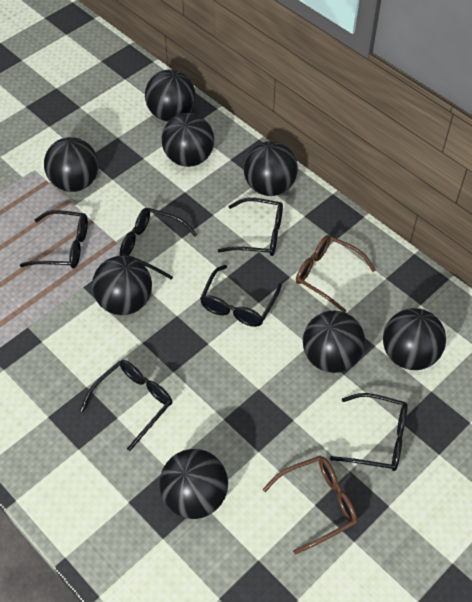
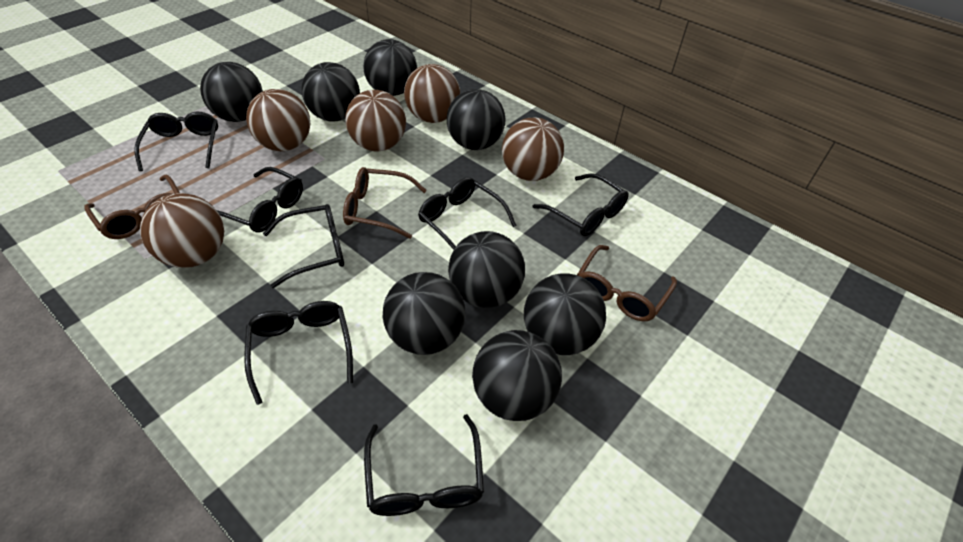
black glasses: [20,210,88,269] [80,360,172,451] [120,208,197,280] [200,265,282,327] [218,198,283,256] [330,393,408,471] = 6 -> [135,112,218,171] [217,167,303,232] [244,301,353,405] [263,204,344,288] [364,414,484,516] [418,177,517,250] [533,173,629,236] = 7
brown ball: none = 0 -> [140,193,224,268] [246,89,310,151] [345,90,406,151] [404,64,460,123] [502,117,564,181] = 5
brown glasses: [263,456,358,554] [296,235,375,312] = 2 -> [84,174,180,239] [343,167,427,239] [577,245,677,321] = 3

